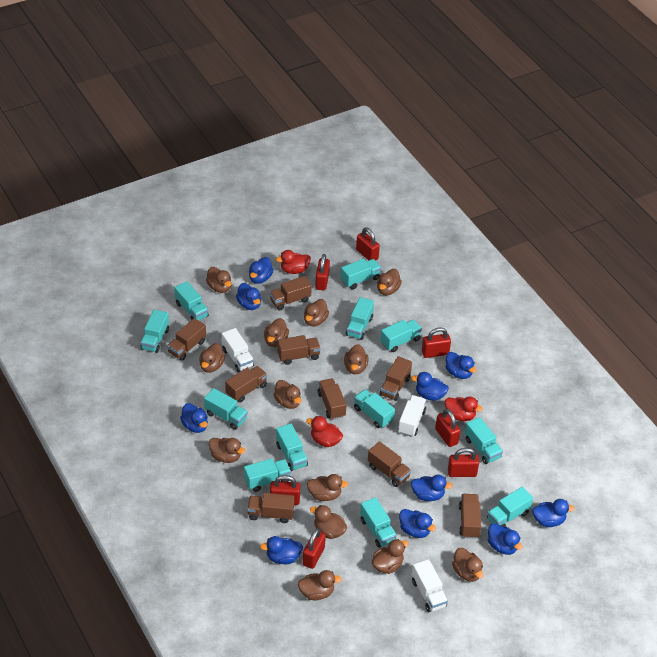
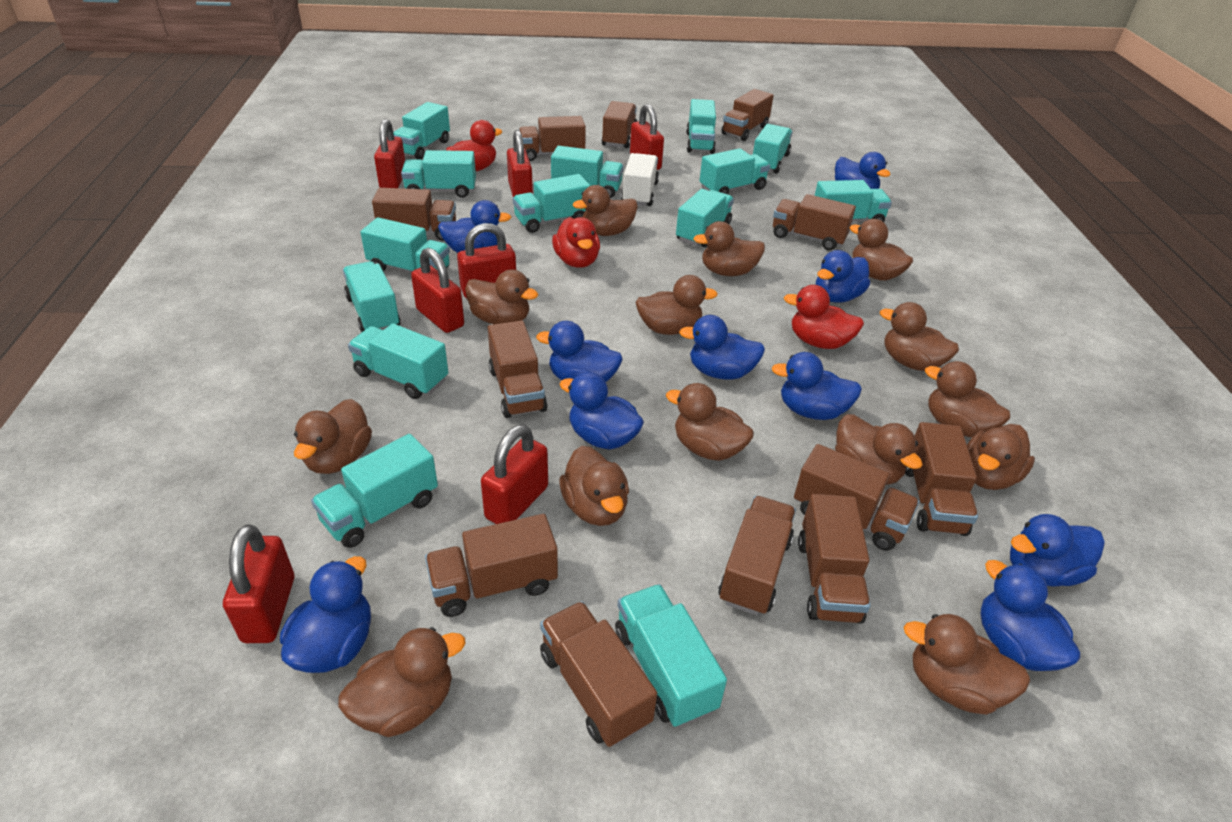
brown duck: [199,343,225,373] [206,267,232,293] [209,438,246,463] [264,318,289,347] [273,380,302,409] [298,570,342,600] [304,299,329,327] [307,474,348,501] [310,505,347,539] [344,344,369,374] [372,539,409,574] [377,269,402,295] [452,548,484,582] = 13 -> [294,399,372,474] [338,627,466,737] [465,269,538,324] [559,446,629,526] [573,185,638,236] [636,275,718,335] [666,383,754,461] [694,221,765,276] [835,414,923,485] [850,219,913,281] [880,302,959,371] [904,614,1030,715] [925,361,1010,437] [967,424,1035,490] = 14
brown truck: [167,318,206,361] [225,366,267,402] [247,493,294,523] [270,276,312,311] [277,335,321,365] [317,378,347,420] [368,441,411,487] [380,356,412,401] [459,494,481,539] = 9 -> [372,188,456,241] [425,514,558,617] [488,320,548,418] [519,116,586,161] [540,601,657,747] [601,101,637,148] [718,496,796,615] [721,89,774,141] [773,194,856,250] [794,444,919,551] [798,494,870,624] [905,422,978,536] = 12
turquoise truck: [140,309,169,353] [174,281,209,321] [204,388,248,430] [244,458,291,492] [276,424,308,471] [341,258,381,289] [346,297,374,340] [354,389,395,428] [360,497,397,548] [380,319,422,352] [465,417,503,464] [487,487,533,527] = 12 -> [311,434,438,548] [343,261,401,332] [348,323,448,399] [360,217,450,272] [393,102,450,160] [401,150,476,198] [513,174,591,233] [551,146,624,198] [615,584,727,727] [676,189,734,248] [686,99,716,154] [699,148,770,194] [753,124,793,174] [815,180,892,222] = 14
white truck: [222,328,254,372] [398,395,426,437] [412,559,448,612] = 3 -> [621,153,659,206] = 1

